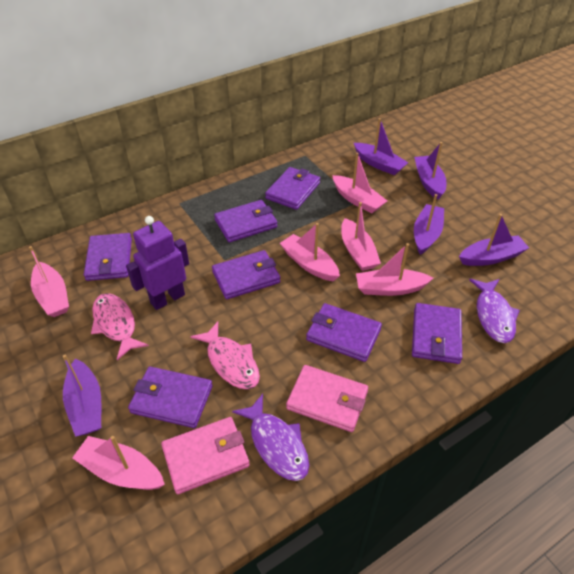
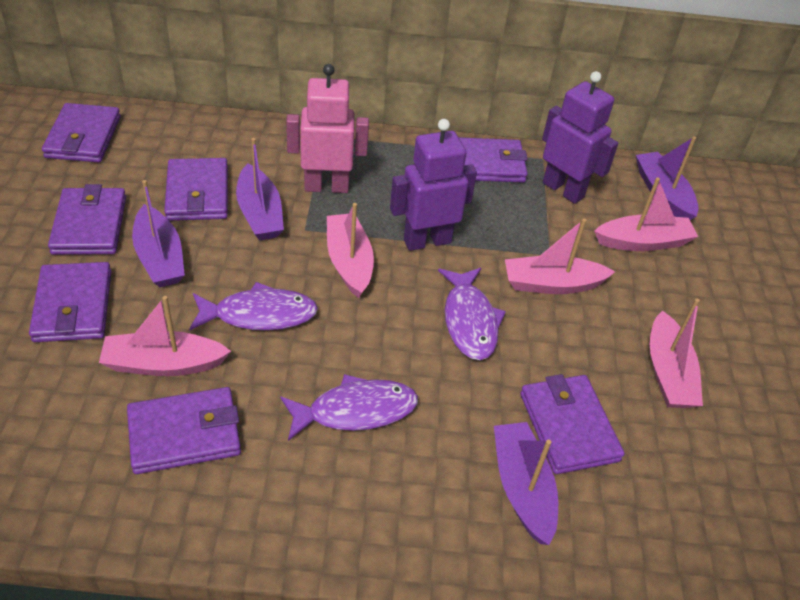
pink boat: [29,246,69,317] [72,436,165,490] [280,223,340,281] [332,153,387,213] [341,202,381,271] [356,243,433,296] = 6 -> [99,296,231,376] [327,203,374,298] [505,219,615,294] [594,177,698,251] [650,298,703,408] = 5
pink fish: [91,293,149,360] [190,322,260,389] = 2 -> none = 0
pink robot: none = 0 -> [286,64,369,193] = 1
pink wallet: [161,417,250,494] [286,365,368,432] = 2 -> none = 0
purple boat: [63,355,101,437] [354,118,409,175] [414,142,446,200] [414,194,444,255] [459,214,529,266] = 5 -> [132,180,185,287] [236,138,284,240] [494,422,558,545] [636,136,699,220] = 4
purple fish: [232,394,309,481] [469,279,520,343] = 2 -> [189,282,318,331] [280,374,418,441] [438,268,506,360] = 3
purple robot: [126,216,189,310] = 1 -> [390,119,477,251] [542,71,618,204] = 2

